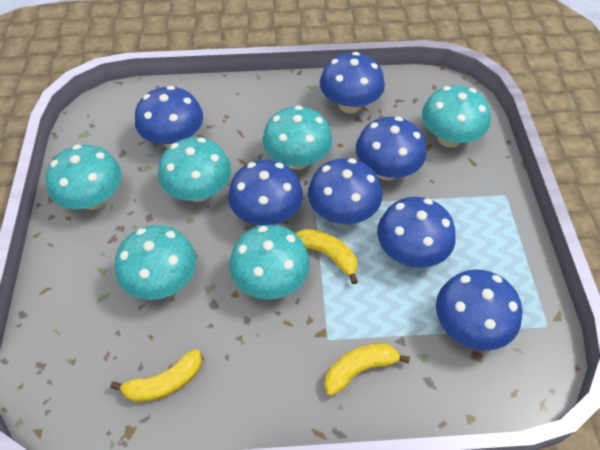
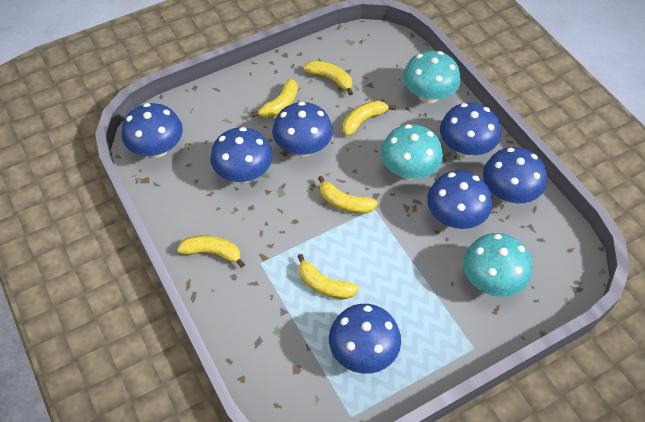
turquoise mushroom: [46,145,122,210] [115,225,196,300] [158,137,231,202] [229,225,310,300] [263,105,332,170] [422,85,491,147] = 6 -> [381,124,443,180] [403,51,461,104] [463,233,532,297] = 3
yellow banana: [110,349,202,402] [296,229,358,284] [324,344,410,396] = 3 -> [177,235,245,268] [251,79,298,118] [298,254,359,299] [303,61,353,95] [318,176,378,214] [343,100,395,136] = 6

